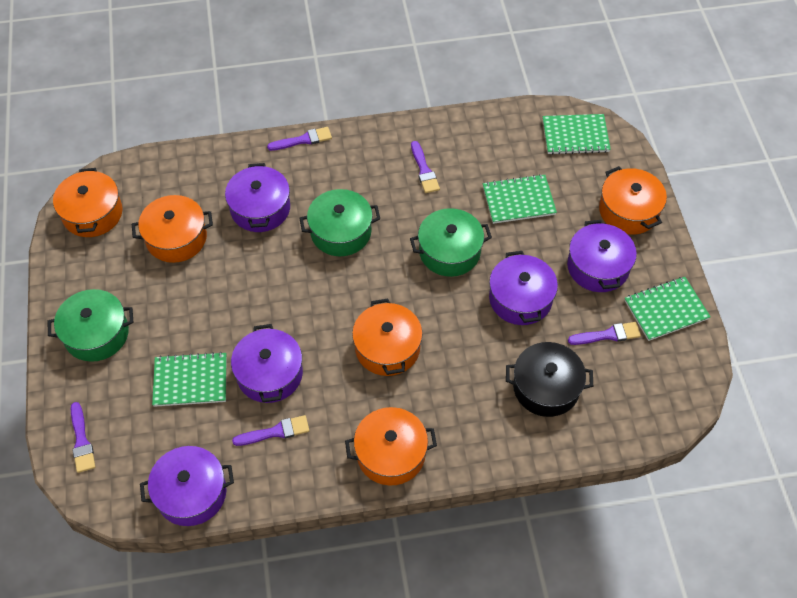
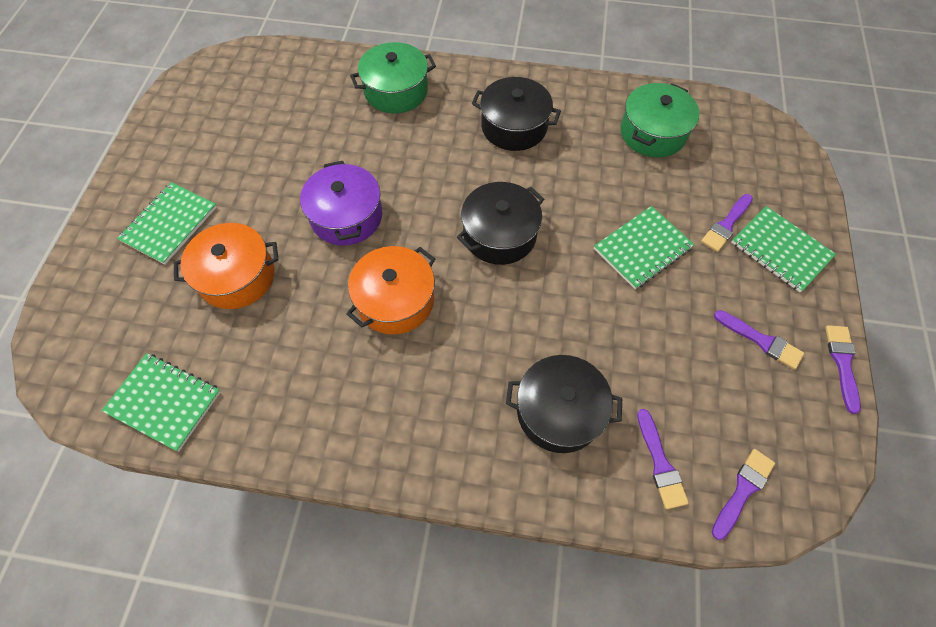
black pot: [506,342,593,417] = 1 -> [457,182,544,265] [472,77,561,151] [506,355,622,453] = 3
green pot: [48,289,134,362] [299,189,380,256] [410,208,492,277] = 3 -> [350,42,436,113] [621,83,700,158] = 2
orange pot: [53,168,123,237] [132,195,213,263] [345,407,437,485] [352,299,423,376] [599,166,667,235] = 5 -> [174,223,279,309] [346,246,435,335] = 2
purple pot: [140,446,234,526] [225,163,290,232] [231,324,303,403] [489,251,558,325] [567,220,637,292] = 5 -> [300,161,383,245] = 1

